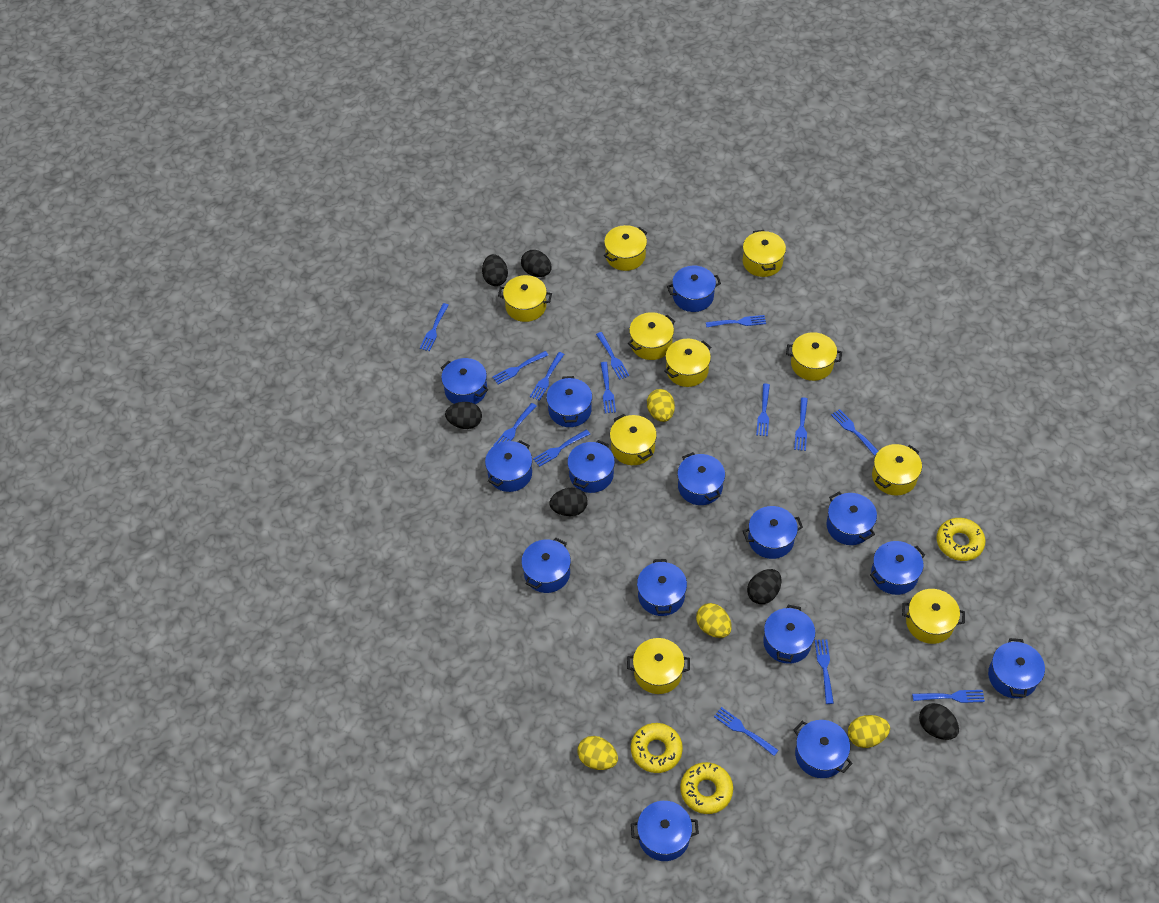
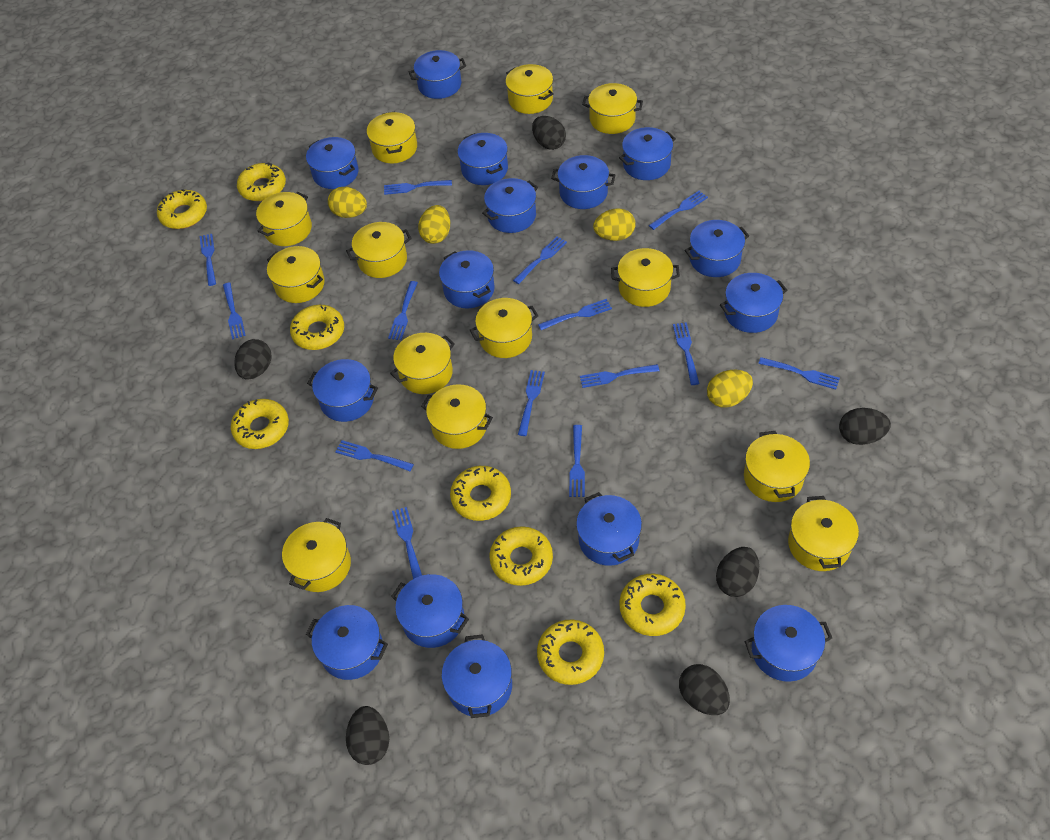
yellow donut: [631,723,683,773] [680,762,733,814] [936,518,986,561] = 3 -> [157,189,207,229] [231,399,289,449] [237,163,286,201] [290,305,344,350] [450,466,511,521] [489,526,553,586] [537,620,604,685] [619,574,686,636] = 8
yellow pot: [498,275,552,322] [604,225,647,271] [610,414,657,465] [627,638,690,694] [628,312,675,360] [665,339,711,387] [742,230,786,277] [786,332,842,381] [872,444,922,496] [902,589,965,644] = 10 -> [256,192,312,246] [267,246,325,303] [282,518,351,592] [346,222,412,278] [367,112,417,163] [390,333,455,394] [421,384,493,449] [470,298,538,358] [506,64,554,114] [582,83,643,134] [611,248,680,307] [744,431,810,502] [788,496,859,571] = 13

